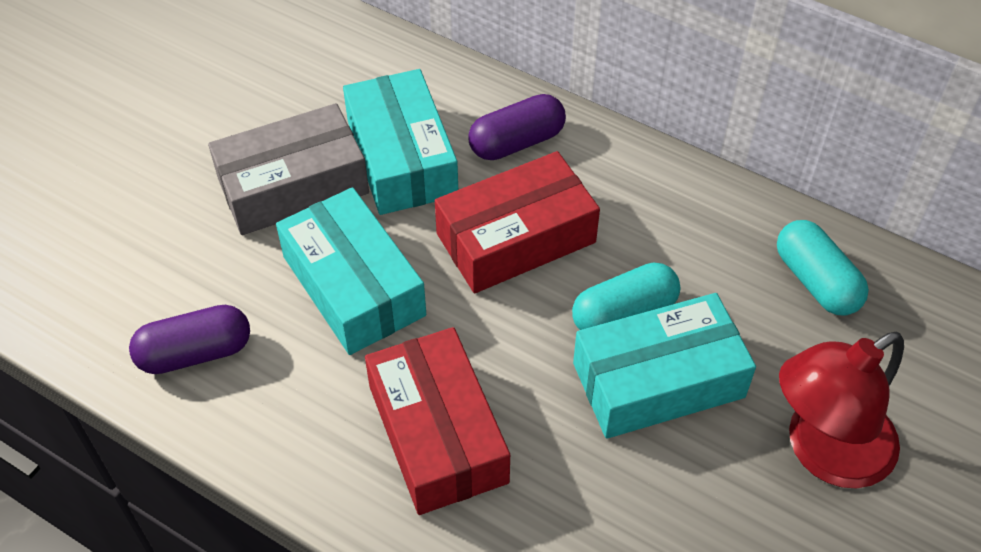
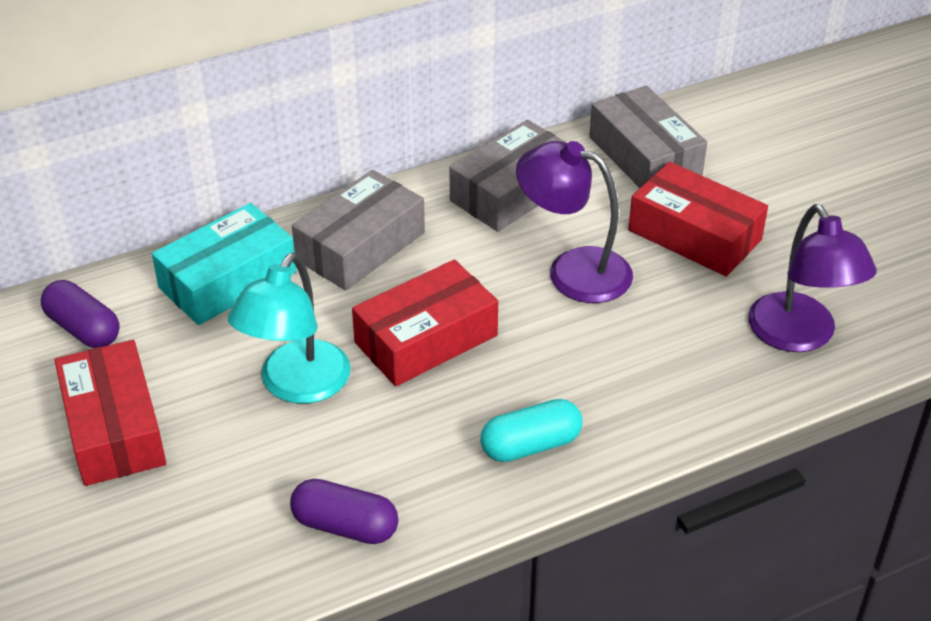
grey box: [208,103,369,235] = 1 -> [292,170,425,291] [449,120,567,232] [589,86,707,188] = 3
purple lamp: none = 0 -> [516,141,633,303] [748,204,877,352] = 2
red box: [365,327,510,515] [435,151,600,293] = 2 -> [55,340,166,486] [352,259,498,386] [628,162,768,277] = 3
red lamp: [779,332,904,488] = 1 -> none = 0
turquoise box: [276,187,426,355] [343,69,458,215] [573,293,756,439] = 3 -> [152,203,296,325] = 1
turquoise capsule: [572,262,680,330] [777,220,869,315] = 2 -> [480,399,582,462] = 1
turquoise lamp: none = 0 -> [228,253,351,404] = 1

